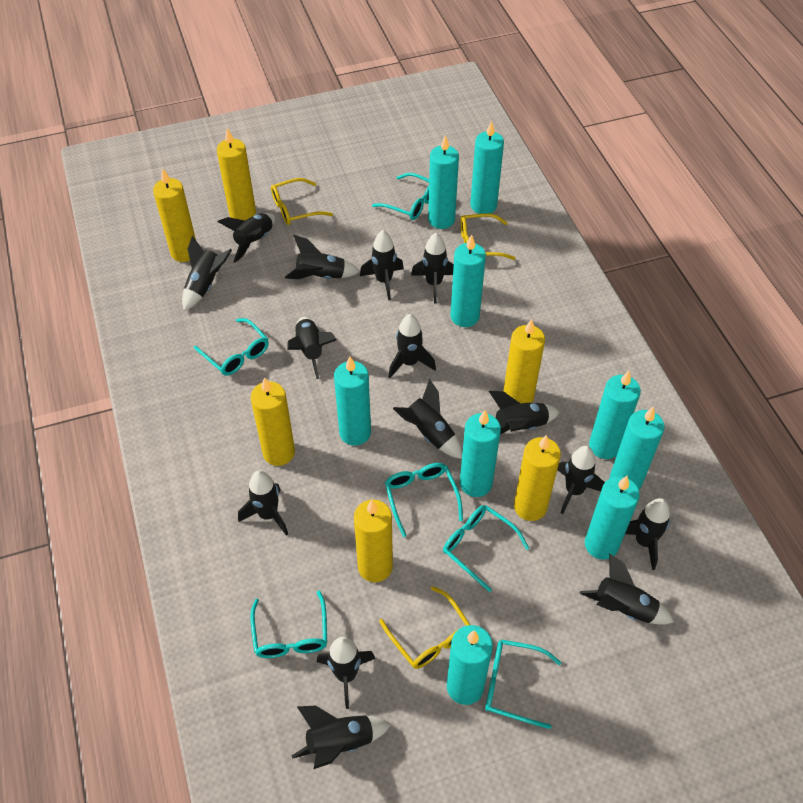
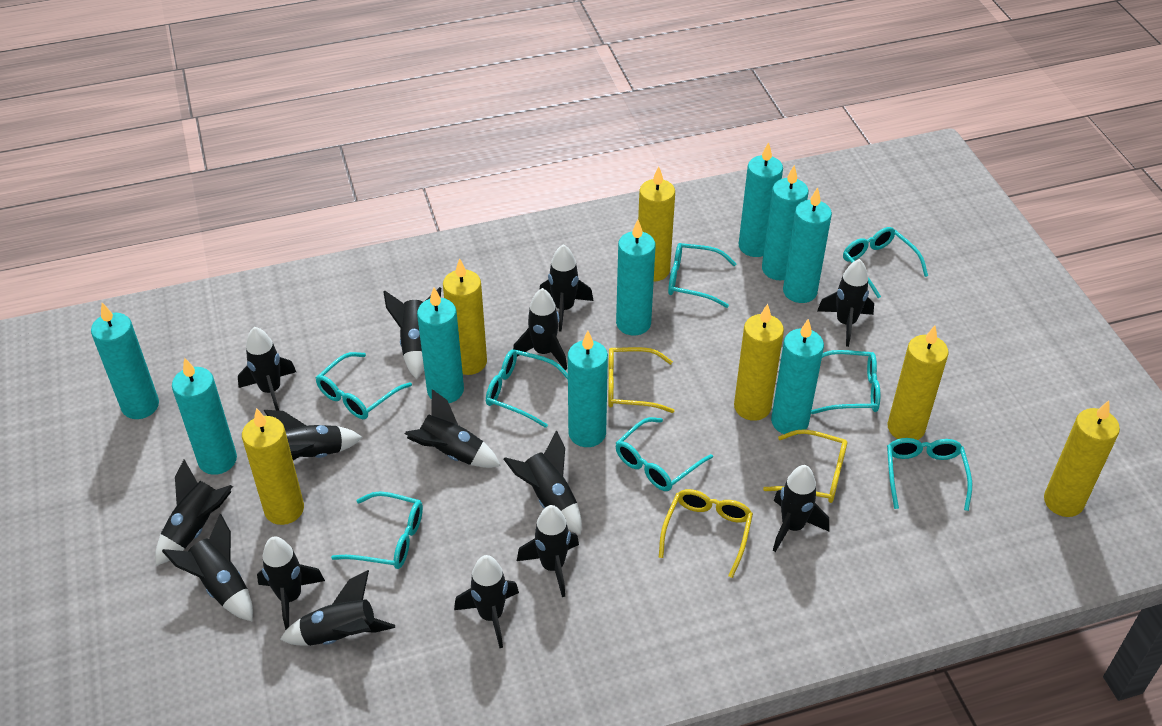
turquoise glasses: [194,318,269,376] [250,590,327,658] [372,173,429,220] [385,463,463,537] [443,505,529,592] [485,640,562,729] = 6 -> [316,352,412,419] [331,492,423,569] [486,349,568,428] [615,417,713,491] [668,243,737,308] [811,350,880,414] [843,227,928,298] [887,438,972,511] = 8

